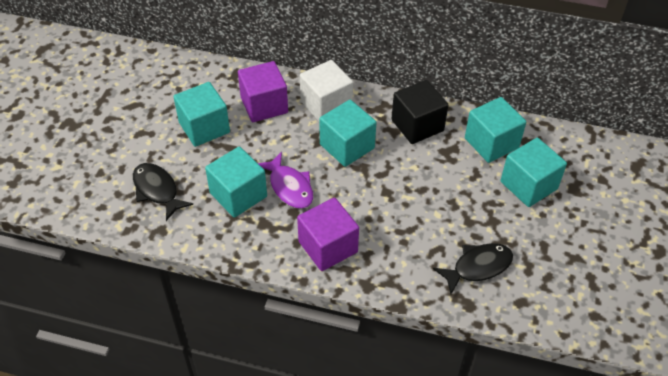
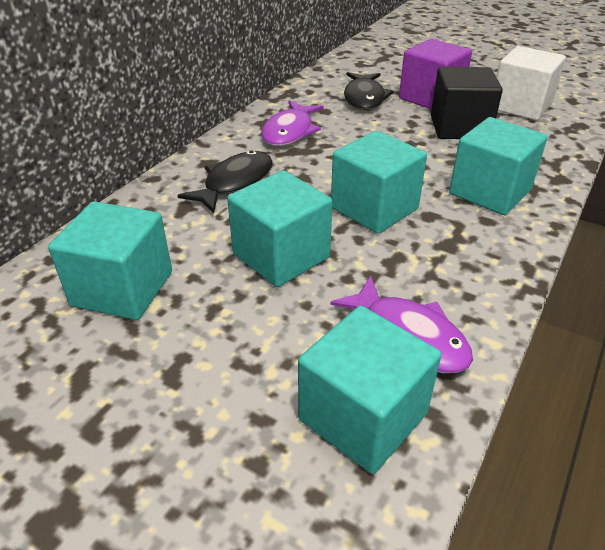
purple cube: [238,61,288,122] [297,197,359,271] = 2 -> [399,39,472,109] = 1
purple fish: [258,152,313,209] = 1 -> [261,100,324,146] [330,276,473,373] = 2

